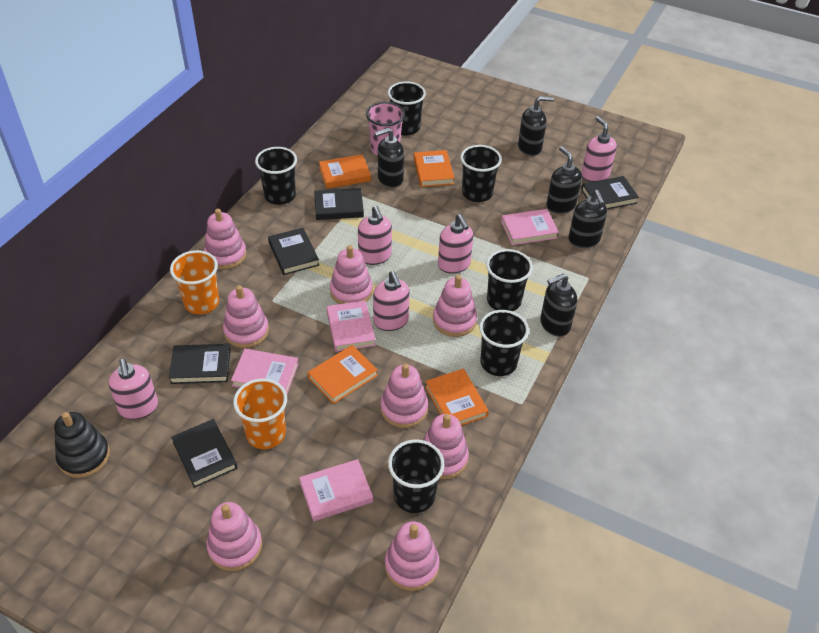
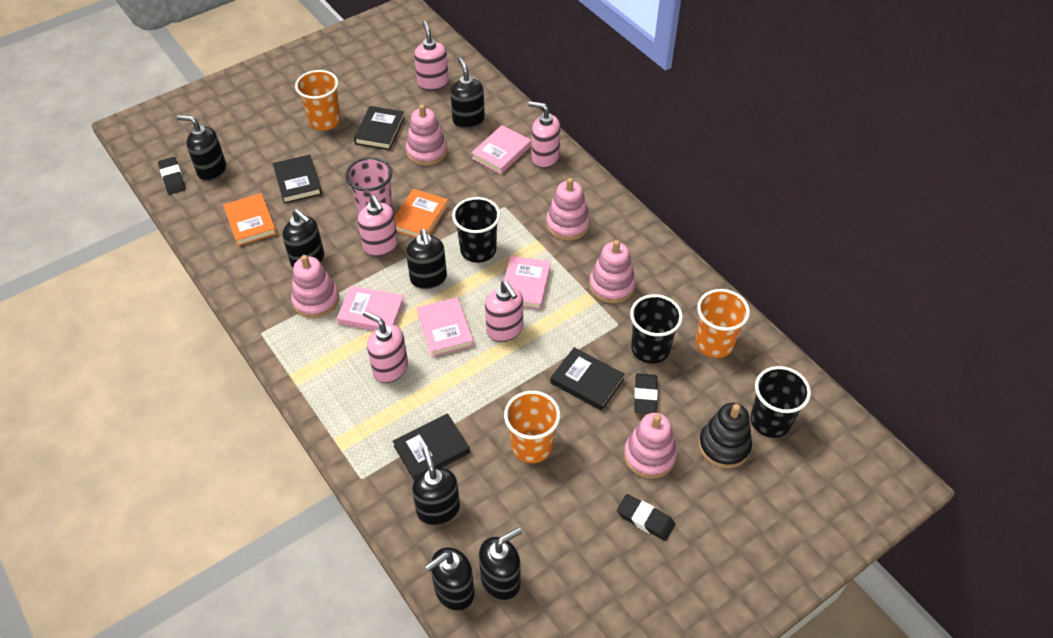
black book: [169,344,231,384] [171,419,237,488] [268,228,319,275] [314,188,364,220] [581,176,639,209] = 5 -> [273,155,322,204] [354,106,405,150] [393,413,470,480] [550,347,625,411] = 4
black cup: [255,147,297,205] [388,81,426,136] [388,439,445,513] [460,145,502,202] [479,310,529,376] [486,249,533,311] = 6 -> [452,197,501,263] [630,294,683,364] [750,366,811,438] = 3
black eraser: none = 0 -> [158,157,186,195] [617,494,675,541] [634,373,658,414] = 3
black soap dispenser: [374,127,404,188] [518,96,553,156] [540,273,577,337] [546,146,582,214] [568,190,607,248] = 5 -> [176,115,226,181] [283,209,324,268] [406,229,447,289] [412,447,460,525] [425,547,475,611] [450,58,485,129] [479,527,522,600] = 7
orange book: [308,345,378,404] [319,154,371,189] [414,150,455,187] [425,369,488,426] = 4 -> [223,193,277,246] [395,189,449,238] = 2
orange cup: [170,250,219,314] [233,378,287,449] = 2 -> [295,70,341,131] [504,391,560,463] [696,289,750,358] = 3
pink stacking toy: [204,209,247,269] [206,502,262,571] [223,285,269,348] [330,245,373,304] [380,364,428,428] [385,522,440,591] [423,414,469,479] [433,275,477,337] = 8 -> [291,255,339,318] [406,104,447,166] [546,178,590,240] [589,240,636,303] [624,413,677,479] = 5

